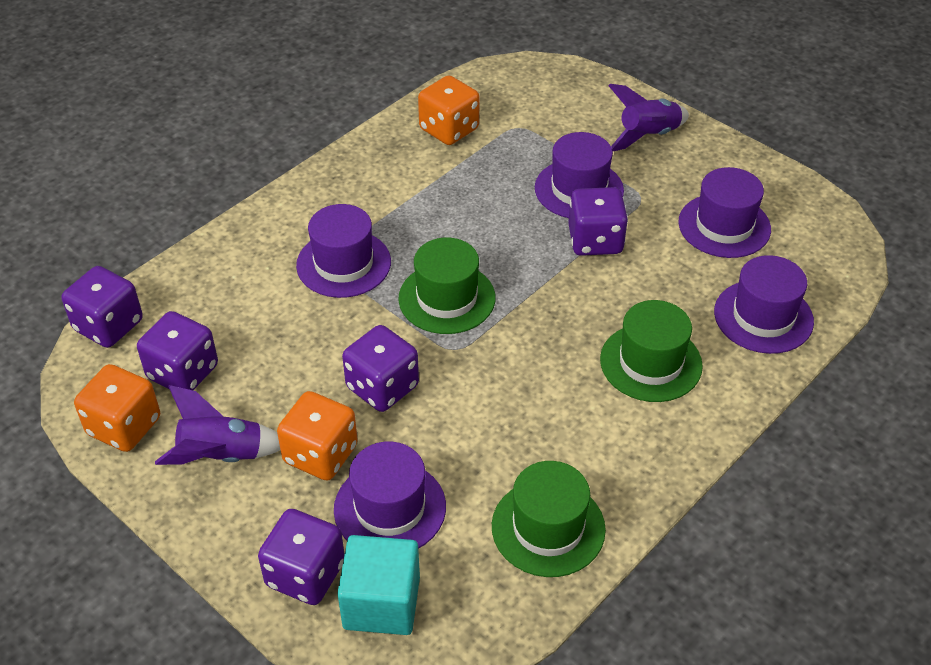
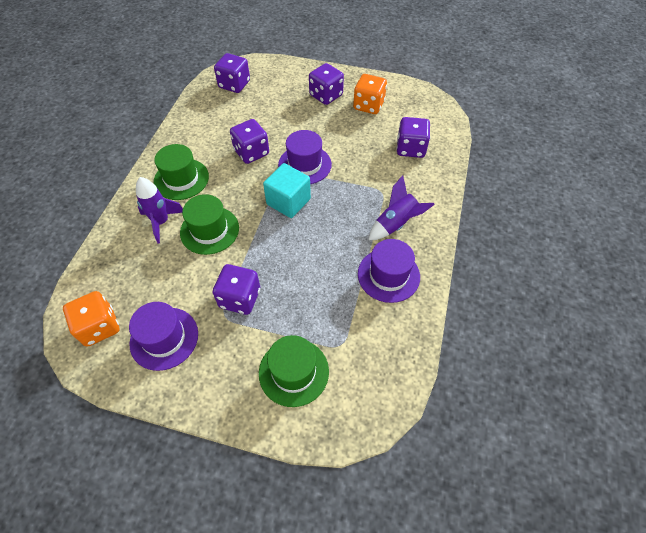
orange dice: [74,364,160,452] [277,391,358,481] [418,75,480,145] = 3 -> [63,291,120,347] [353,74,387,114] = 2
purple hat: [296,204,391,298] [334,441,446,549] [535,132,624,218] [678,167,771,258] [714,255,814,354] = 5 -> [129,302,198,371] [278,130,332,184] [358,239,420,303] = 3

